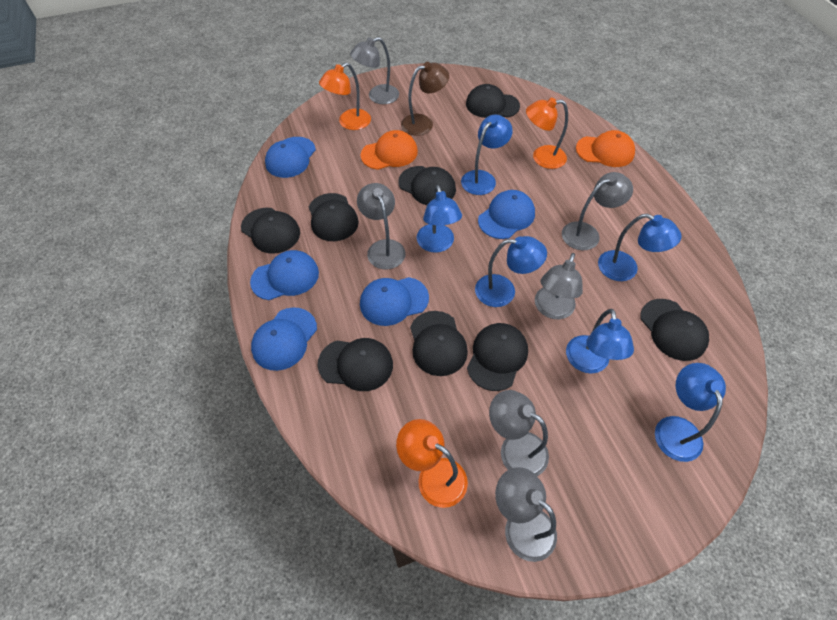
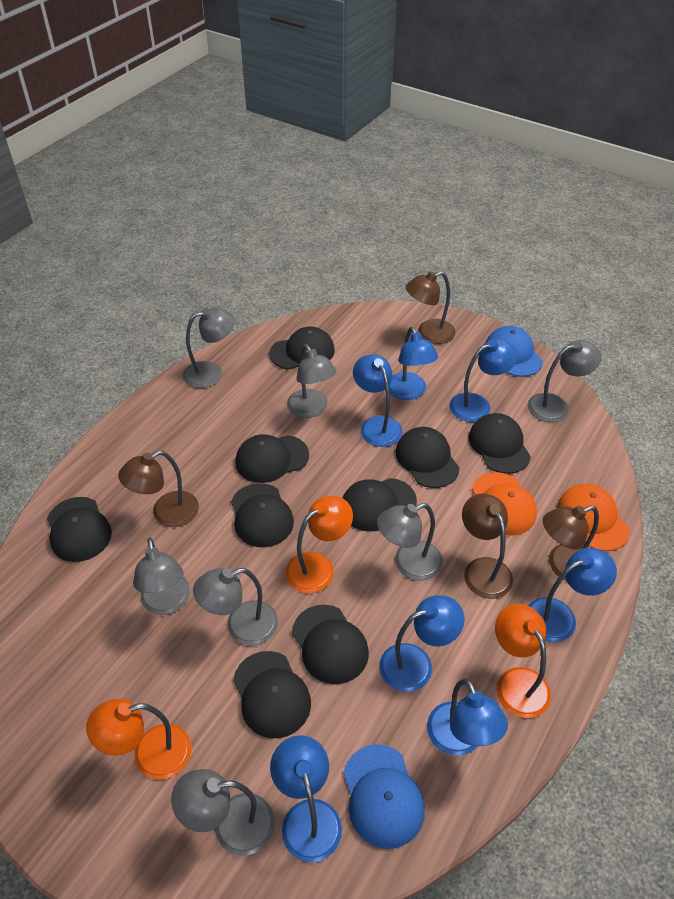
black cap: [241,208,300,254] [309,193,359,241] [318,338,393,391] [398,166,456,205] [410,311,468,376] [466,84,520,118] [467,323,528,391] [640,299,709,361] = 8 -> [47,497,112,562] [231,483,294,547] [233,651,311,738] [235,434,309,483] [269,326,335,370] [292,605,369,684] [343,478,417,531] [395,427,460,488] [469,413,531,474] = 9
blue cap: [250,250,319,300] [251,307,317,371] [265,137,316,178] [360,277,429,326] [478,190,535,239] = 5 -> [343,744,425,849] [486,326,543,377] = 2
blue lamp: [417,185,462,253] [461,115,513,195] [475,236,547,307] [566,309,634,373] [598,214,682,281] [655,363,726,462] = 6 -> [270,735,342,862] [353,354,402,447] [379,596,465,692] [389,327,438,400] [427,679,508,756] [449,339,518,422] [528,548,617,642] = 7
brown lamp: [401,62,449,136] = 1 -> [118,451,199,527] [406,271,456,344] [462,494,513,599] [543,505,599,581] = 4
grey lamp: [350,37,399,104] [357,183,406,269] [489,390,549,476] [495,467,557,562] [535,253,583,319] [562,172,633,250] = 6 -> [133,538,190,615] [171,769,275,856] [183,308,235,388] [193,568,278,646] [287,344,336,418] [377,503,443,581] [528,340,601,422] = 7

